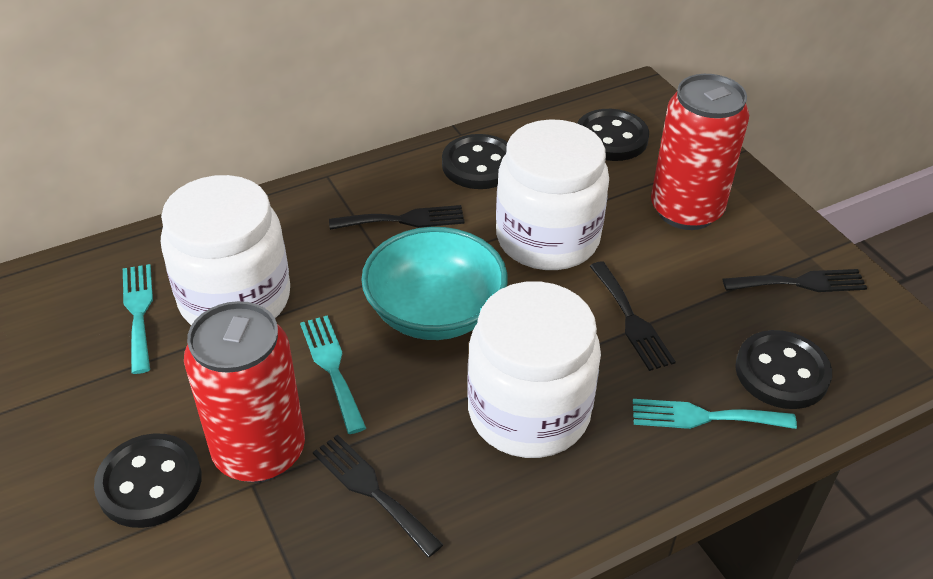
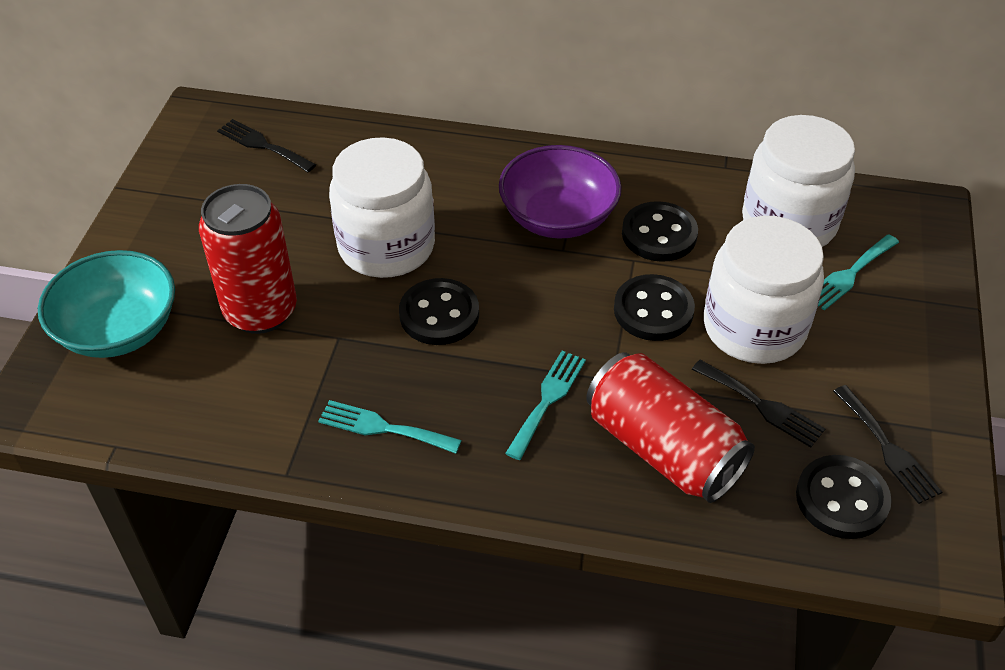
black fork: [313,435,444,557] [329,205,465,230] [590,261,676,371] [723,269,867,292] = 4 -> [217,119,316,172] [692,360,825,448] [833,385,942,504] = 3
purple bowl: none = 0 -> [499,145,622,239] = 1

